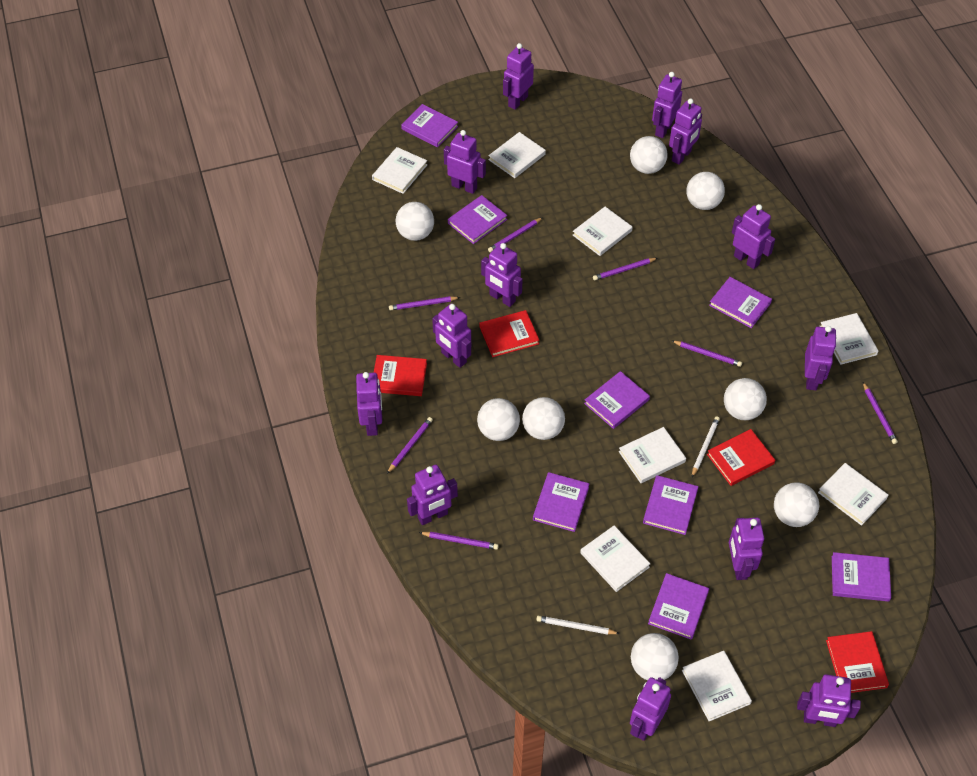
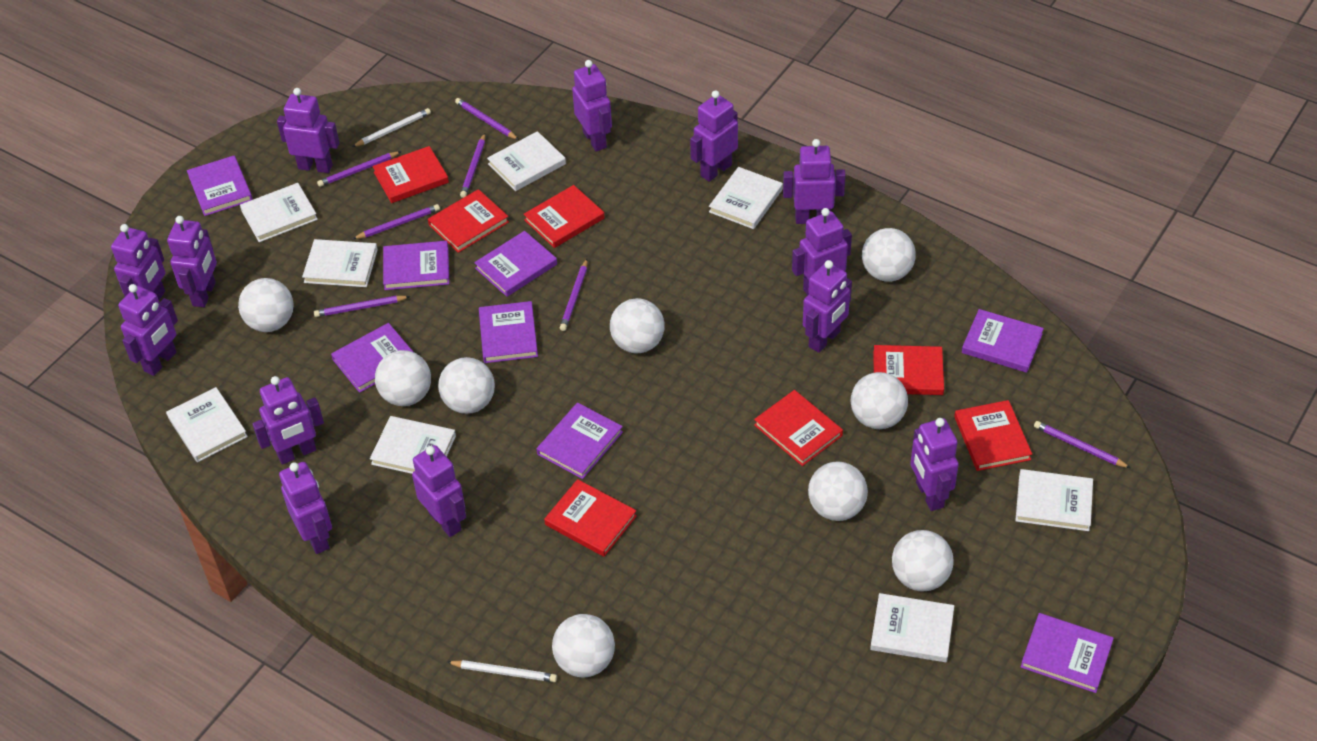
red book: [374,355,427,396] [480,310,539,357] [707,429,775,486] [826,631,889,693] = 4 -> [373,146,449,203] [428,189,509,253] [524,185,605,248] [544,479,637,557] [754,390,843,466] [873,345,944,395] [954,400,1032,471] = 7
white ball: [396,202,434,241] [477,398,520,441] [522,397,565,440] [630,136,668,174] [631,633,679,681] [687,172,725,210] [724,378,767,420] [774,483,819,527] = 8 -> [238,278,293,332] [375,350,431,406] [438,357,495,414] [552,614,615,678] [610,298,665,353] [808,461,868,521] [850,372,908,429] [862,228,916,282] [892,530,953,591] = 9

